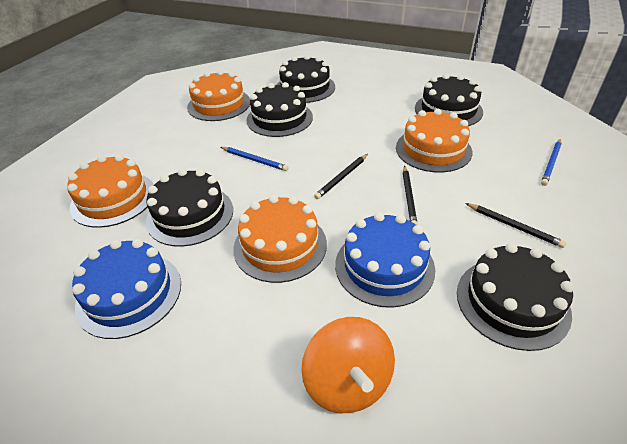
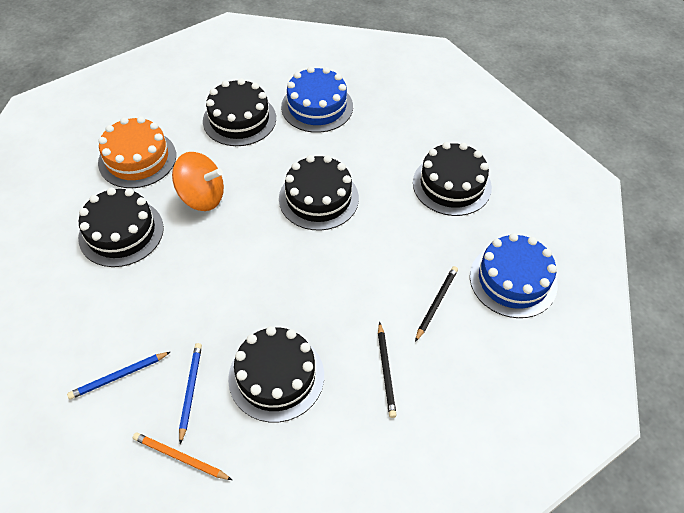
black pencil: [314,154,368,199] [403,166,418,225] [465,203,567,248] = 3 -> [378,322,396,418] [415,266,458,342] = 2
orange cake: [67,154,154,228] [187,70,250,121] [233,195,327,283] [396,109,472,173] = 4 -> [98,116,176,188] = 1
orange pencil: none = 0 -> [133,432,232,480] = 1

